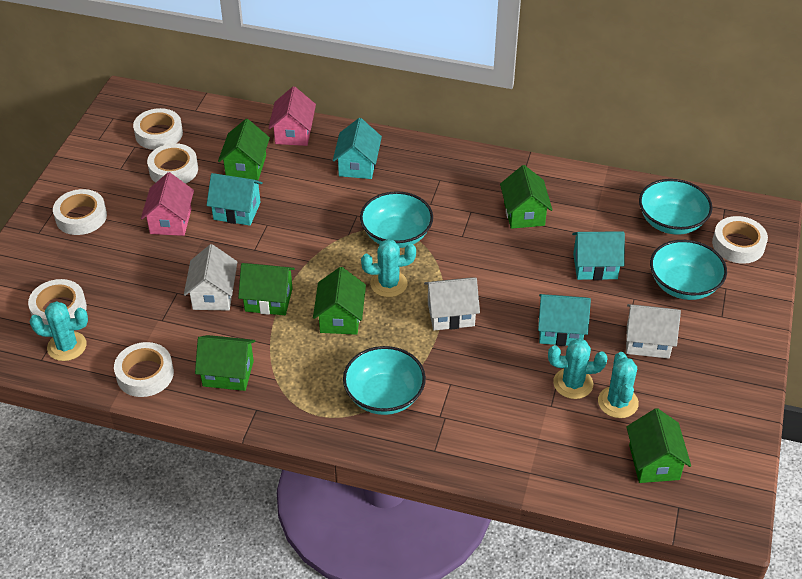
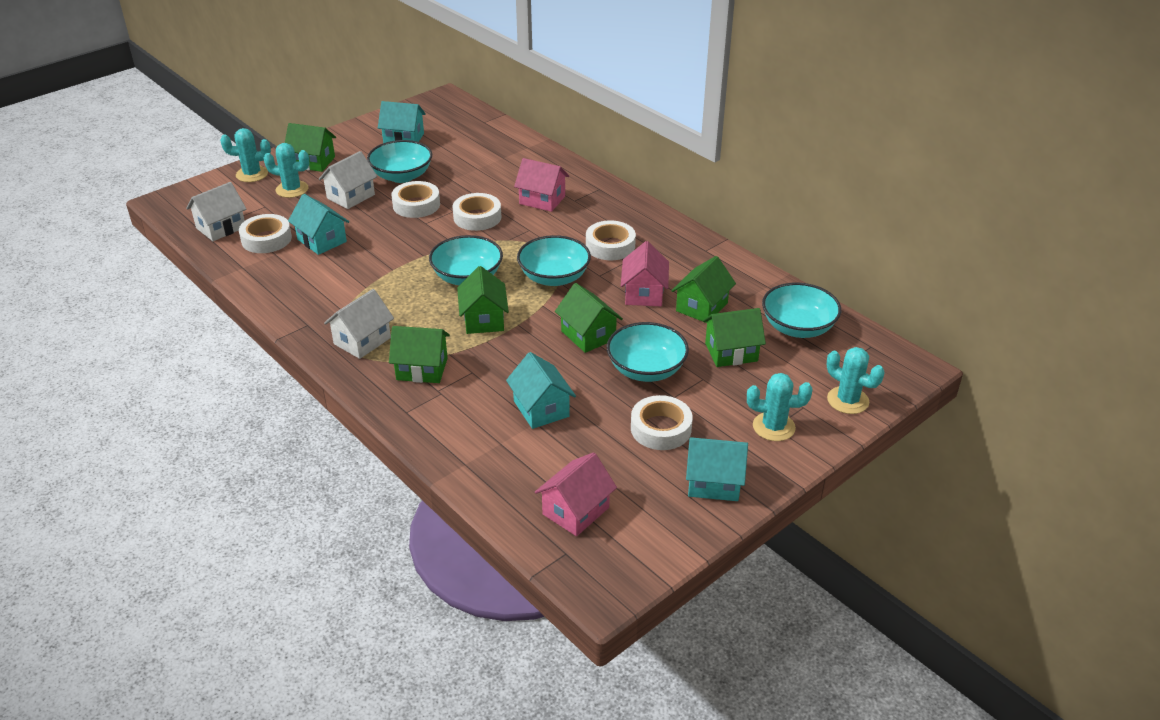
pink house: [141,172,194,236] [268,86,316,146] = 2 -> [514,158,569,212] [535,452,617,536] [621,241,669,306] = 3
turquoise bowl: [343,346,426,415] [360,191,433,248] [639,179,713,235] [650,240,727,300] = 4 -> [367,140,432,183] [429,235,503,285] [517,235,591,286] [607,322,689,382] [762,283,841,338] = 5
white tape: [28,279,87,325] [53,189,107,235] [114,342,174,397] [133,108,183,150] [147,143,198,184] [712,216,768,264] = 6 -> [239,214,292,253] [391,181,440,218] [453,193,501,231] [586,220,636,260] [631,395,693,450] = 5

